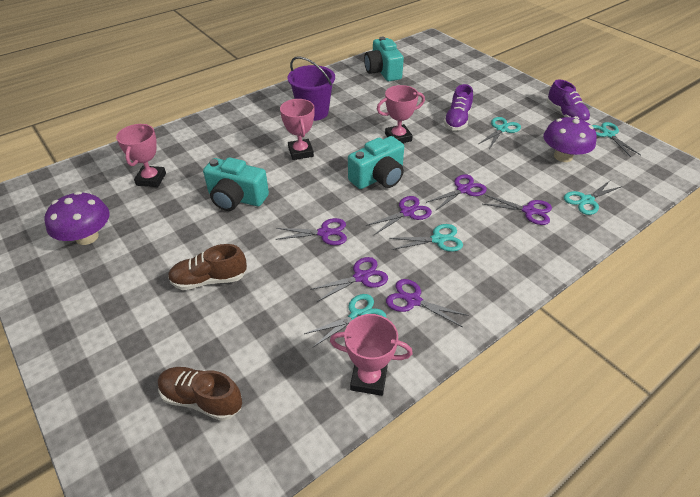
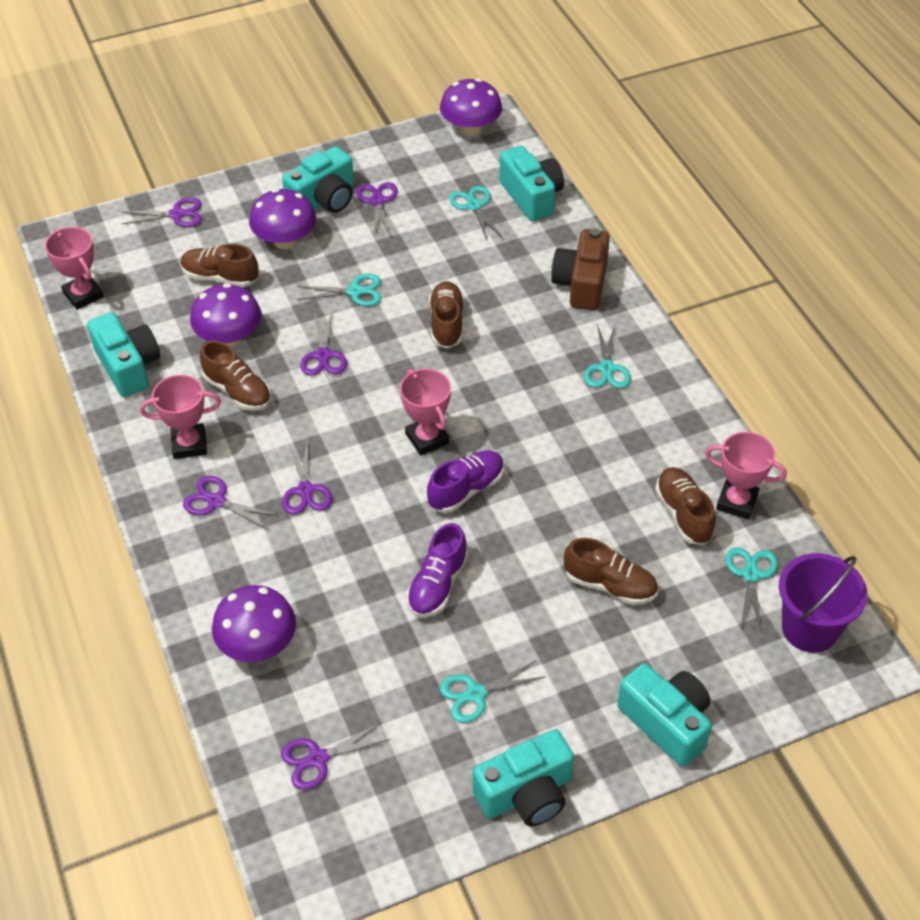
brown camera: none = 0 -> [551,229,610,310] = 1
brown shoe: [158,367,242,421] [168,244,247,290] = 2 -> [181,244,259,287] [200,340,271,411] [429,281,464,349] [564,538,658,605] [655,467,716,545] = 5
purple mushroom: [44,191,110,245] [543,116,597,162] = 2 -> [190,283,261,347] [212,585,296,662] [249,189,316,249] [440,78,502,136] = 4
turquoise camera: [203,157,269,211] [348,136,404,189] [364,37,404,81] = 3 -> [87,312,160,397] [282,146,354,213] [473,729,574,827] [499,146,564,221] [617,663,712,766] = 5

